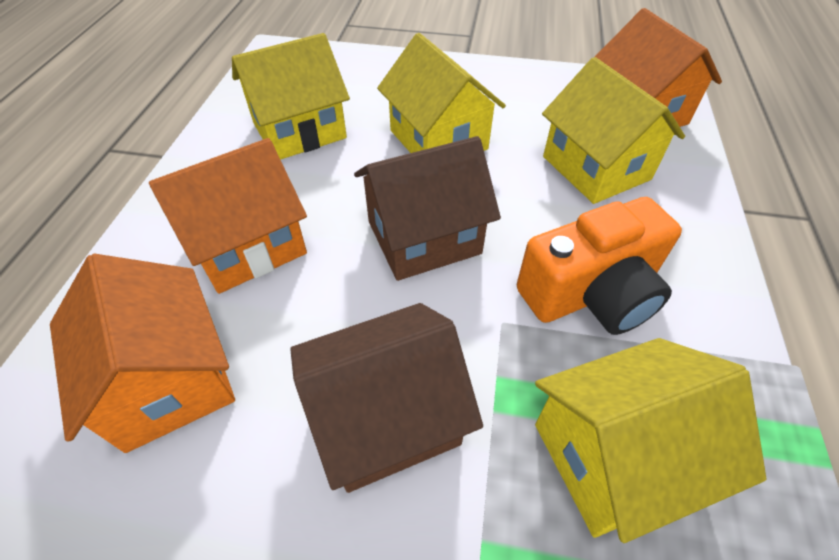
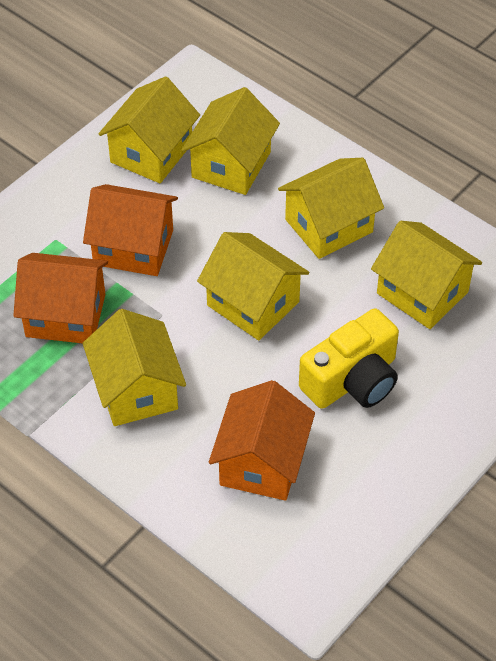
brown house: [290,303,483,493] [354,136,501,281] = 2 -> none = 0
orange camera: [517,197,682,335] = 1 -> none = 0
yellow camera: none = 0 -> [299,308,399,409] = 1
yellow house: [232,33,350,160] [377,33,506,153] [535,338,766,543] [542,57,685,204] = 4 -> [83,309,186,426] [98,76,200,183] [181,87,280,195] [197,232,309,340] [278,158,384,259] [371,221,482,329] = 6

